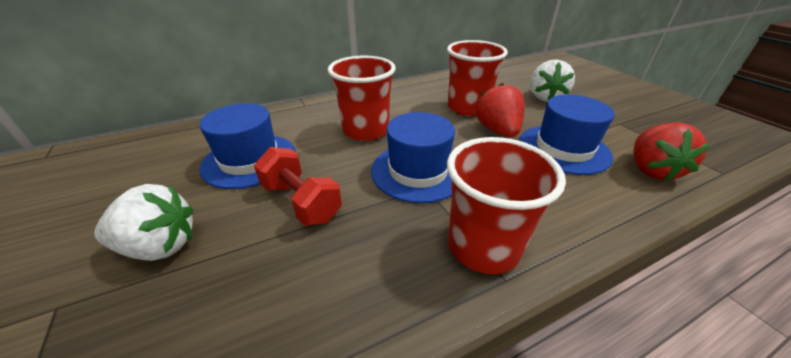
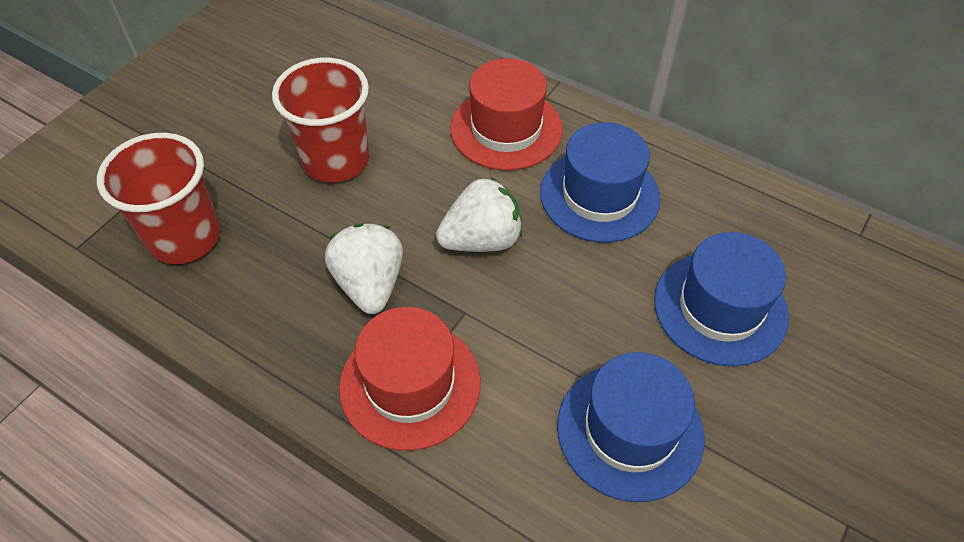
red cup: [328,56,396,141] [447,40,508,116] [447,137,566,274] = 3 -> [97,133,220,264] [272,58,369,182] = 2
red dumbbell: [254,147,342,226] = 1 -> none = 0
red hat: none = 0 -> [339,307,481,451] [450,58,563,171] = 2
red strawberry: [476,83,525,137] [633,122,710,181] = 2 -> none = 0

